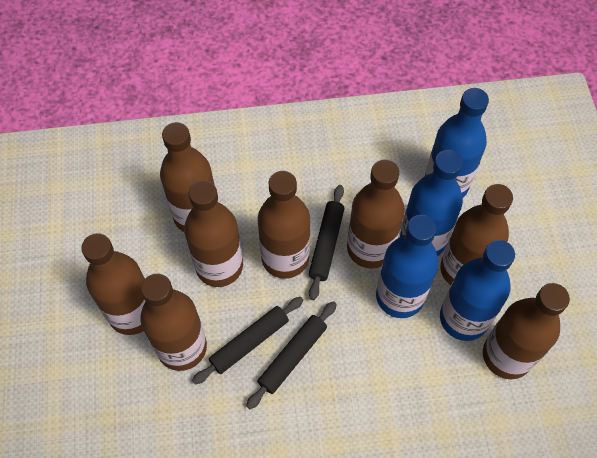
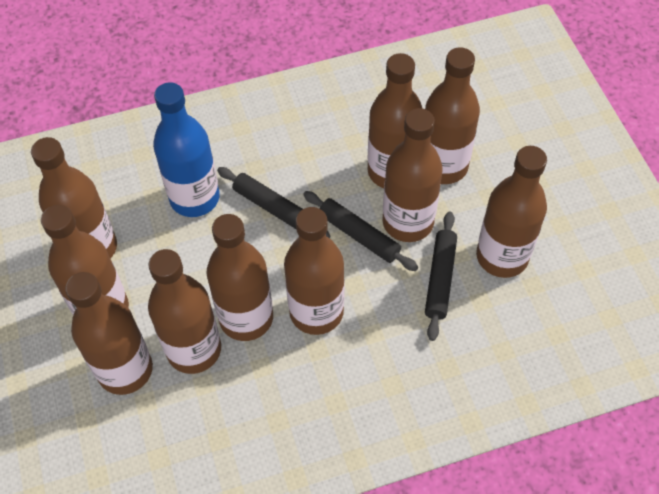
blue bottle: [376,215,439,318] [400,150,463,256] [425,88,489,198] [440,240,515,341] = 4 -> [153,82,220,217] = 1
brown bottle: [81,233,146,335] [141,274,207,371] [160,122,218,232] [184,180,243,287] [258,171,310,279] [347,160,404,269] [440,184,513,285] [483,283,570,379] = 8 -> [31,137,117,259] [41,205,129,315] [65,272,153,395] [148,249,221,374] [207,214,273,341] [284,207,344,335] [367,53,423,188] [382,108,443,242] [425,47,480,184] [476,146,547,278] = 10

